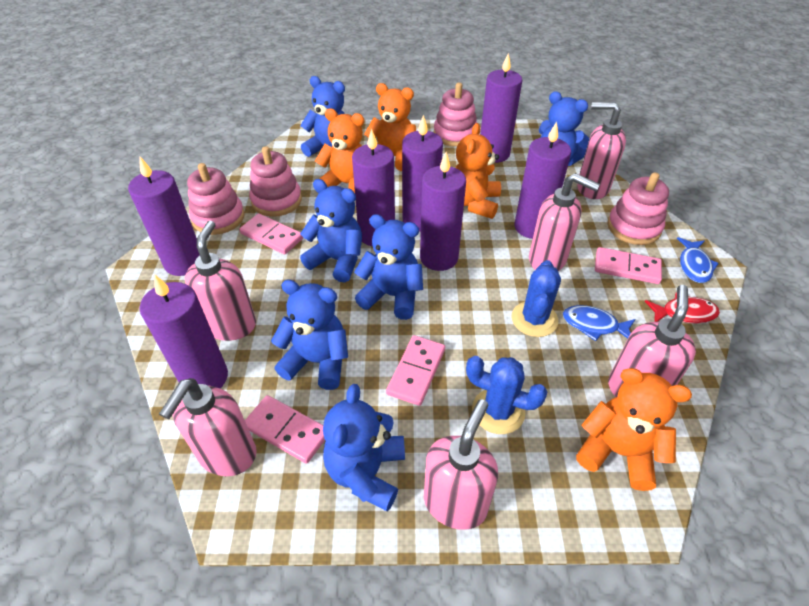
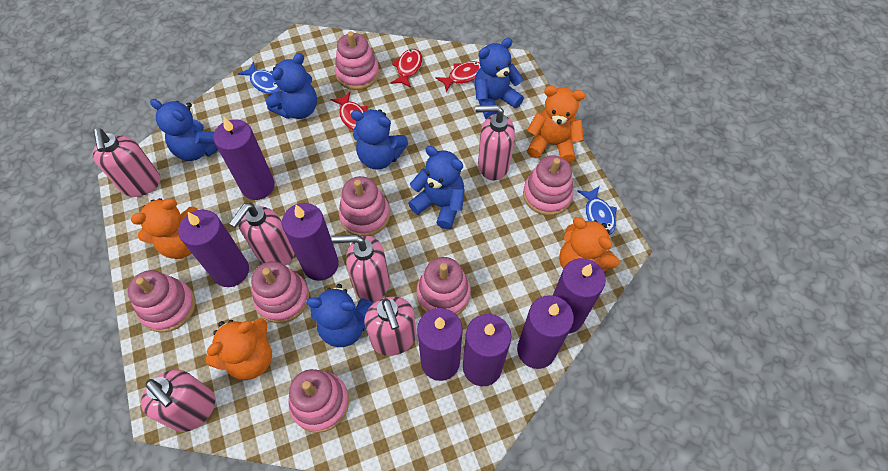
blue cactus: [466,356,547,434] [512,260,561,337] = 2 -> none = 0
pink domino: [239,213,303,254] [245,395,325,464] [386,335,445,406] [595,247,662,284] = 4 -> none = 0
pink stacking toy: [187,163,244,235] [249,146,302,217] [434,83,477,147] [607,172,669,245] = 4 -> [128,270,195,332] [251,261,309,323] [288,369,349,433] [335,31,379,90] [339,176,390,237] [417,257,471,315] [523,156,574,216] = 7
red fish: [645,293,720,323] = 1 -> [331,92,368,131] [391,49,422,88] [435,61,480,92] = 3

